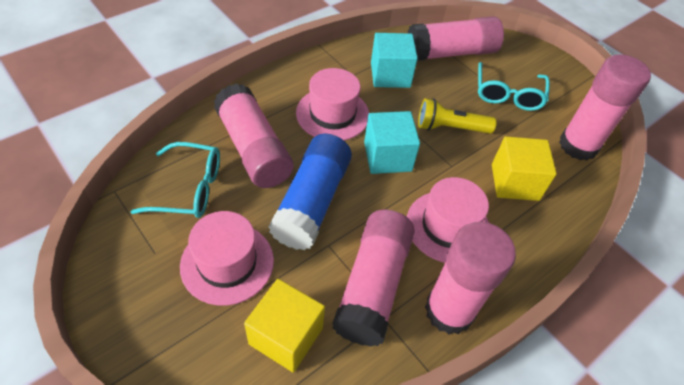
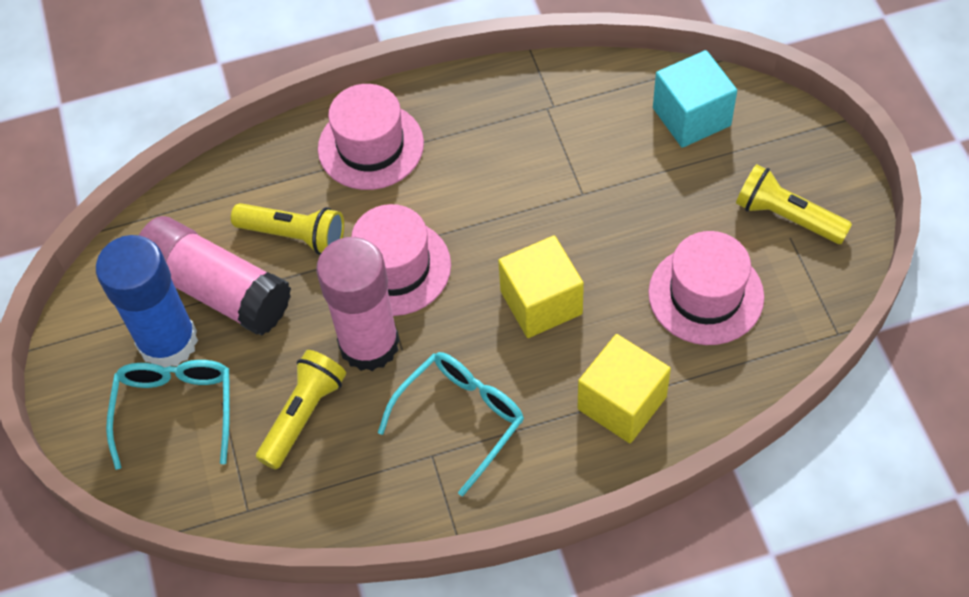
pink glue stick: [214,84,293,188] [332,209,415,346] [408,16,504,61] [425,222,516,335] [559,54,651,161] = 5 -> [139,216,291,335] [316,237,399,371] = 2
turquoise cube: [364,111,420,174] [371,33,418,88] = 2 -> [653,50,737,148] = 1
yellow flashlight: [418,98,497,134] = 1 -> [231,203,344,255] [256,350,346,470] [736,164,852,244] = 3

